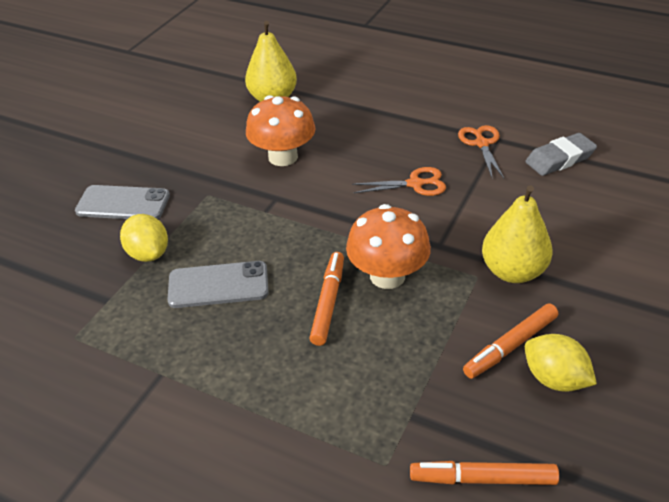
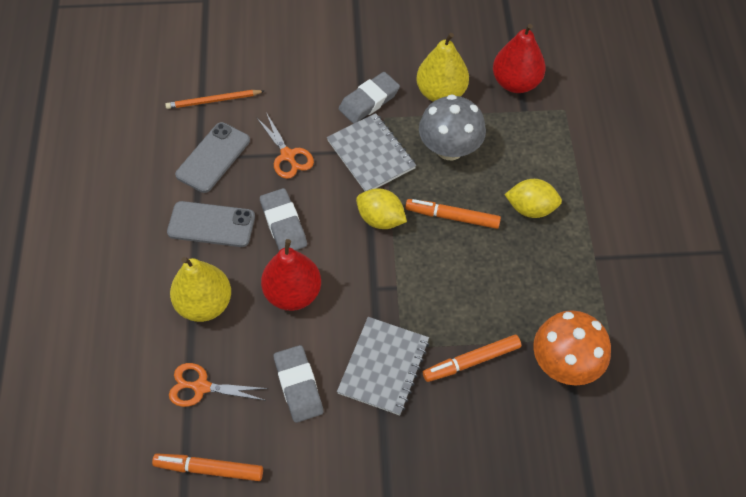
grey eraser: [526,133,597,176] = 1 -> [260,188,307,251] [274,345,323,423] [339,72,400,123] = 3
grey mushroom: none = 0 -> [419,94,486,160] = 1
grey notebook: none = 0 -> [327,113,416,191] [337,317,429,416] = 2
orange mushroom: [246,95,316,166] [346,204,431,289] = 2 -> [533,310,611,385] = 1
orange pencil: none = 0 -> [165,90,264,109] = 1
red pear: none = 0 -> [261,239,321,311] [493,24,546,93] = 2

